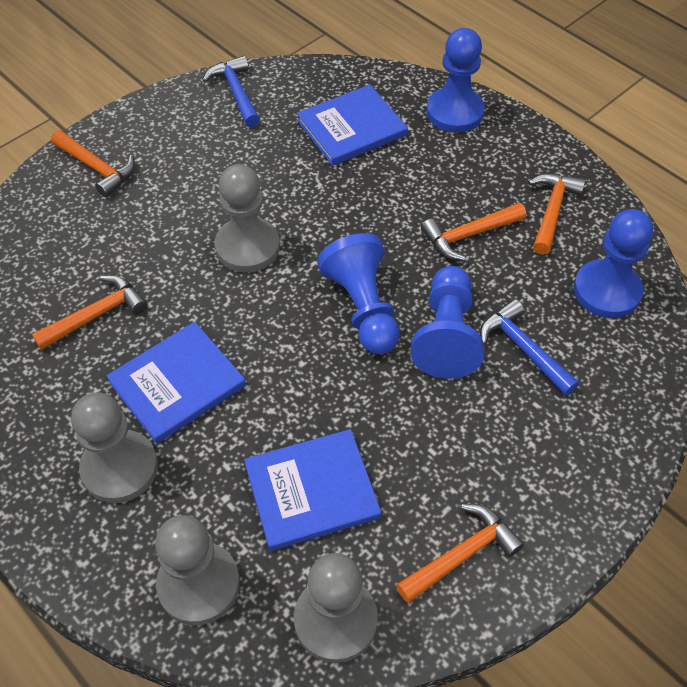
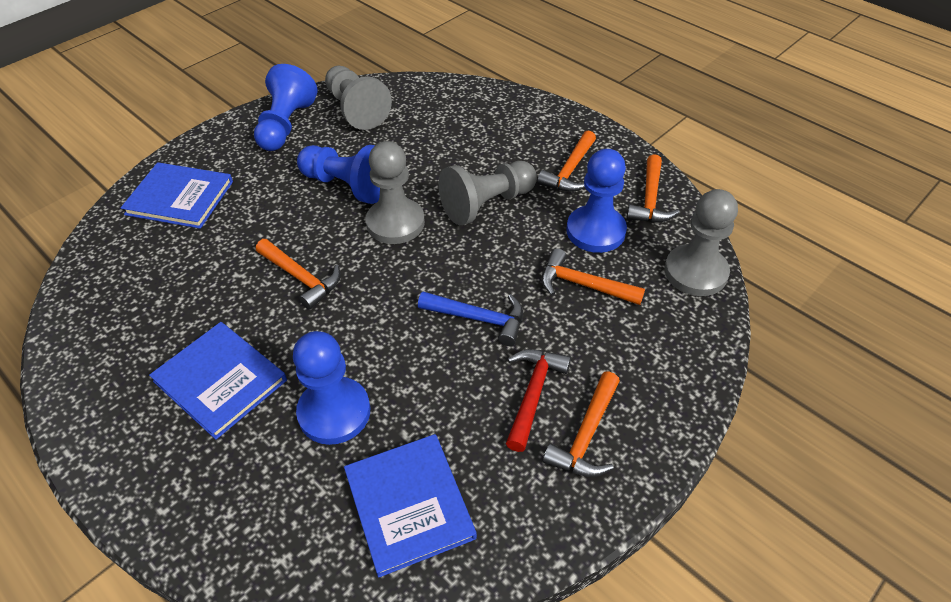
blue hammer: [203,56,260,127] [480,299,579,396] = 2 -> [418,292,523,346] = 1
red hammer: none = 0 -> [506,349,571,452] = 1

